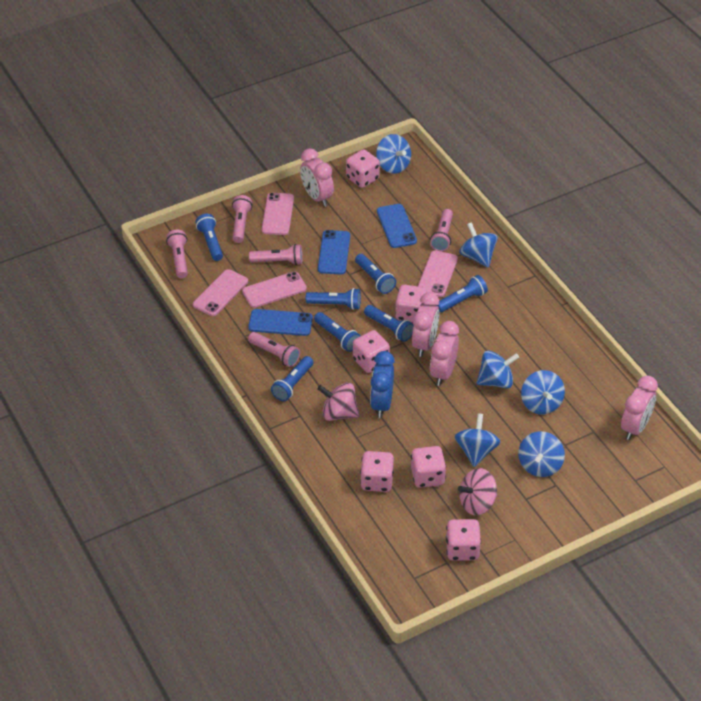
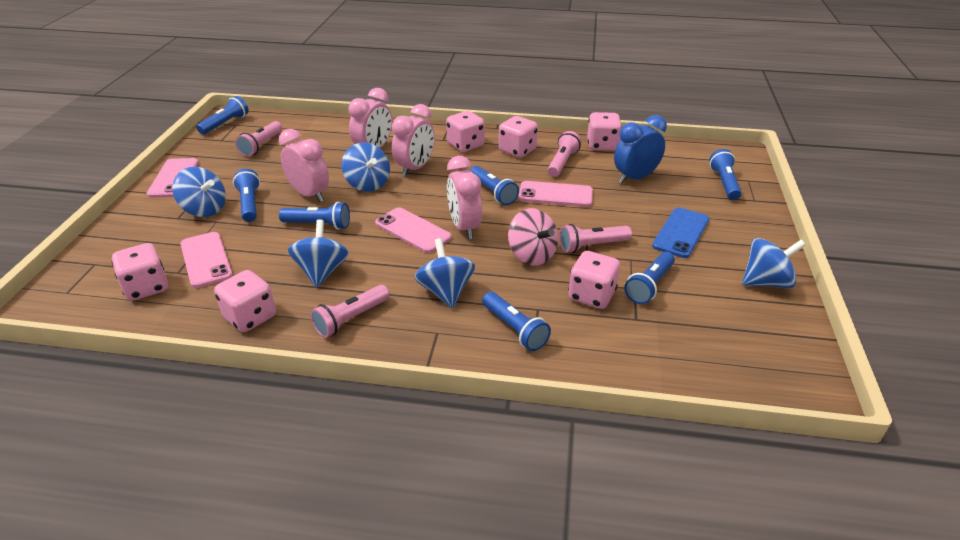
blue phone: [248,309,313,336] [318,230,350,275] [377,204,417,248] = 3 -> [652,208,709,258] = 1
blue spinning top: [376,134,411,174] [455,413,500,467] [459,222,498,268] [477,351,519,389] [518,431,565,477] [521,370,565,415] = 6 -> [172,167,226,217] [288,219,349,287] [342,142,390,192] [415,238,475,308] [742,238,806,289] = 5
pink flashlight: [166,230,188,278] [232,195,253,243] [248,332,300,367] [249,244,303,265] [430,209,453,251] = 5 -> [235,121,282,157] [310,285,390,338] [547,131,581,177] [559,224,632,253] = 4
pink spinning top: [317,382,359,421] [458,468,497,515] = 2 -> [508,208,558,266] = 1

